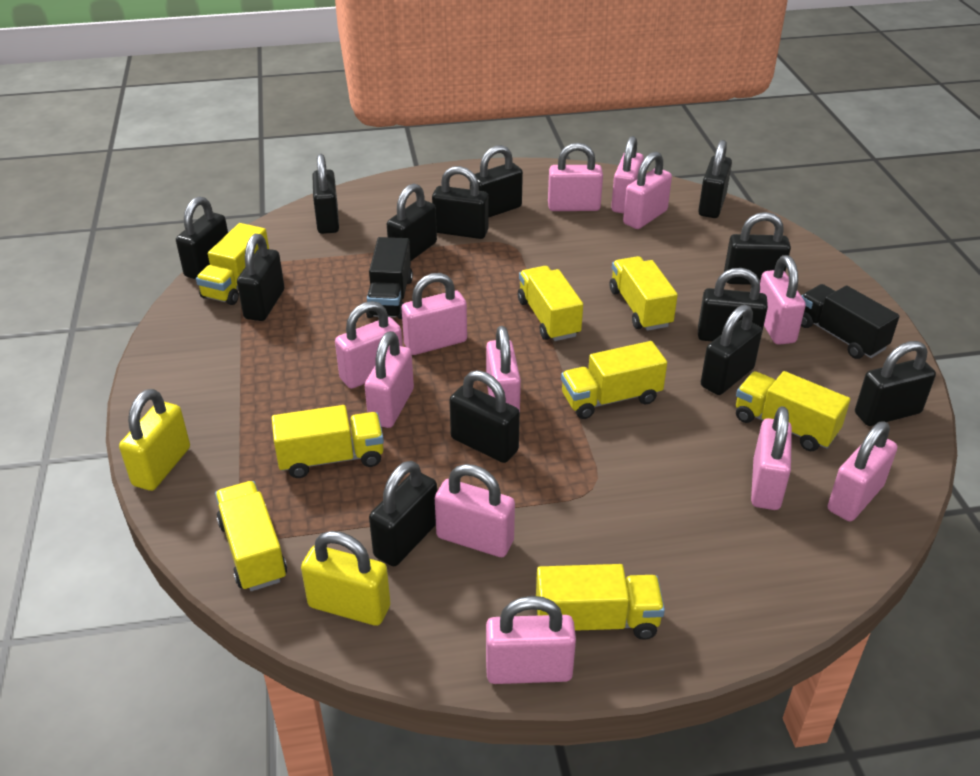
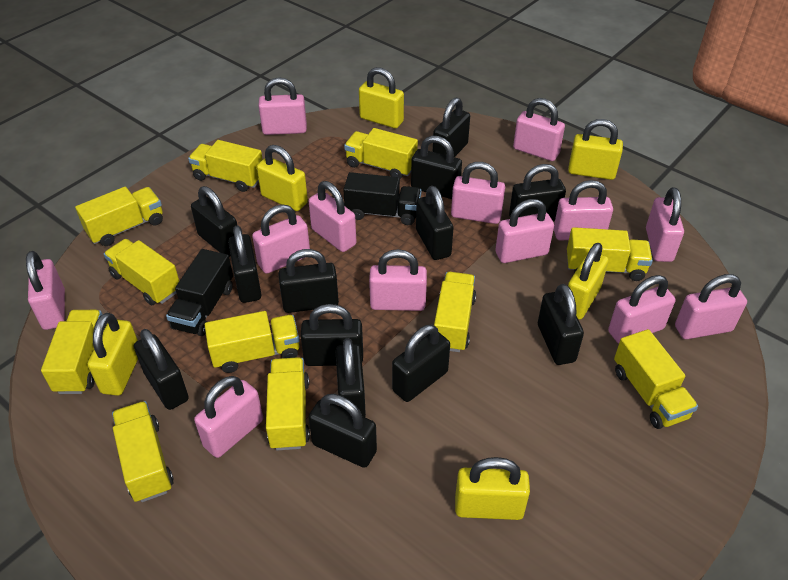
pink padlock: [335,301,403,389] [365,331,414,428] [401,273,467,355] [435,464,515,557] [486,326,521,412] [486,596,576,684] [548,143,603,211] [611,136,644,214] [623,151,672,229] [751,406,792,510] [760,255,806,345] [828,421,897,521] = 12 -> [26,251,65,330] [194,376,263,458] [252,204,310,274] [258,77,307,135] [309,181,356,252] [369,249,427,311] [451,162,505,224] [495,199,554,263] [513,98,565,161] [554,180,613,240] [608,275,675,344] [646,187,684,262] [675,274,747,339] = 13
yellow padlock: [119,389,190,491] [301,531,390,626] = 2 -> [88,313,138,396] [257,145,308,211] [359,67,404,128] [455,457,530,520] [568,119,623,180] [568,243,609,320] = 6
yellow truck: [196,223,269,305] [215,481,287,591] [272,405,384,478] [518,266,583,341] [536,564,665,640] [561,341,667,419] [610,256,678,331] [736,371,850,451] = 8 -> [41,310,106,394] [75,187,163,246] [104,239,179,305] [112,401,174,502] [188,140,263,192] [205,311,300,373] [266,357,310,451] [344,128,418,179] [434,272,476,352] [567,227,653,281] [614,329,698,429] = 11

